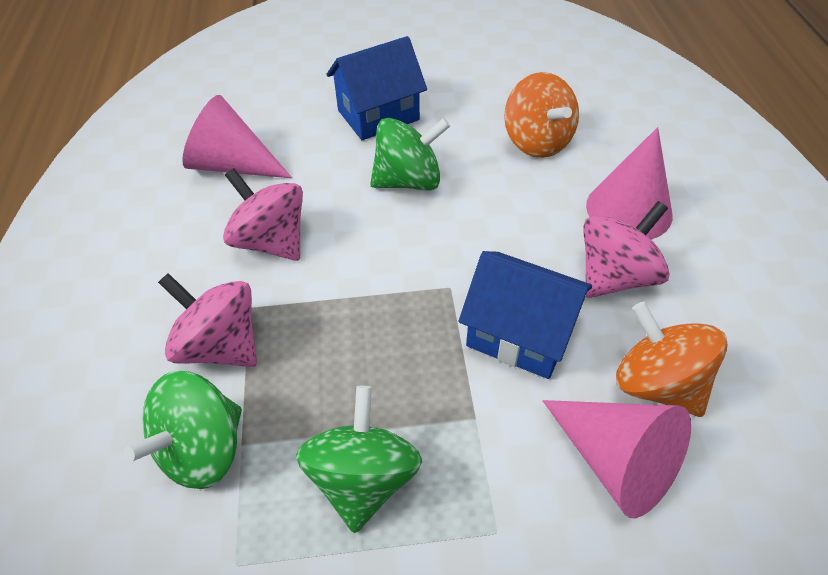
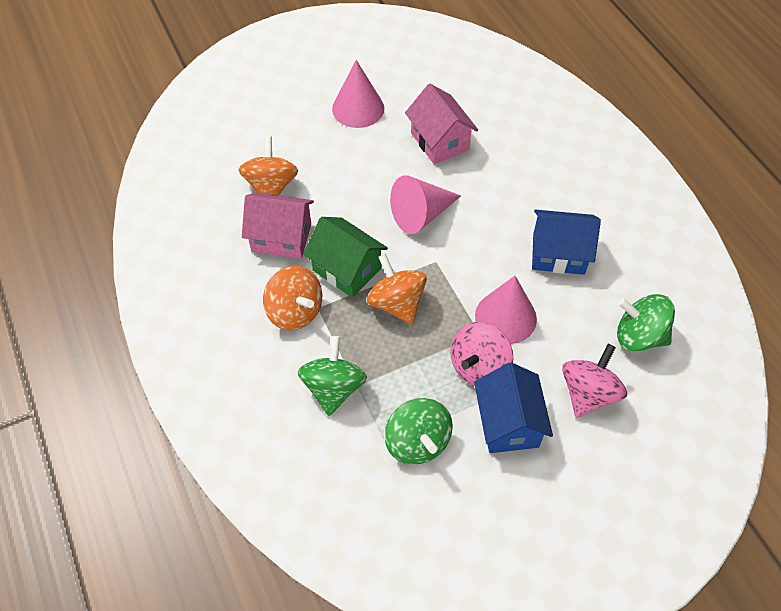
green house: none = 0 -> [303,217,388,298] = 1
orange spinning top: [504,72,579,158] [616,302,727,417] = 2 -> [239,136,298,195] [263,266,322,331] [367,254,427,324] = 3
pink house: none = 0 -> [242,193,314,259] [405,84,478,164] = 2
pink spinning top: [158,273,257,367] [223,168,303,261] [583,201,670,298] = 3 -> [450,322,513,386] [562,344,627,418] = 2

